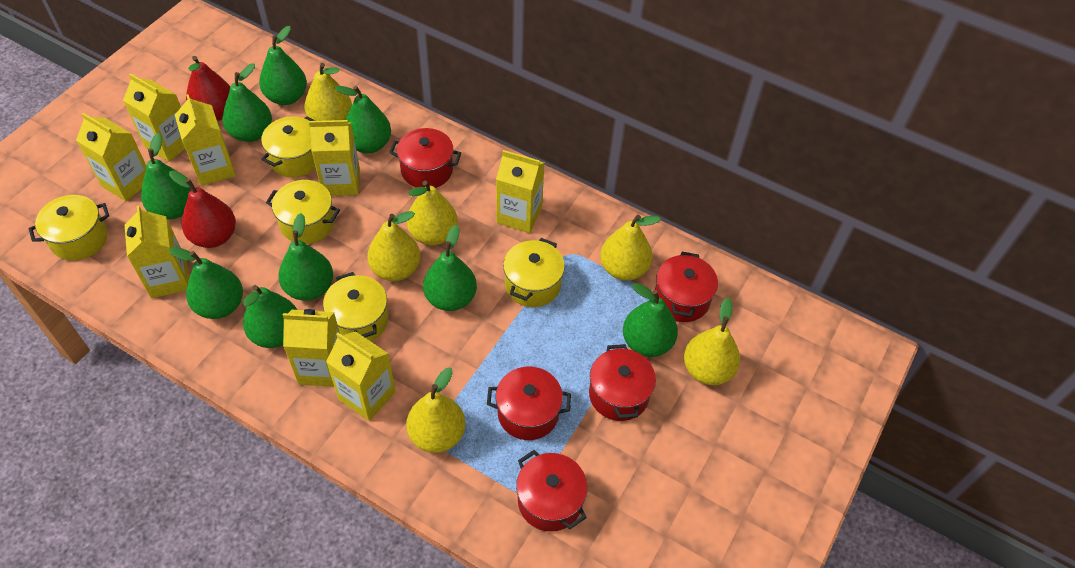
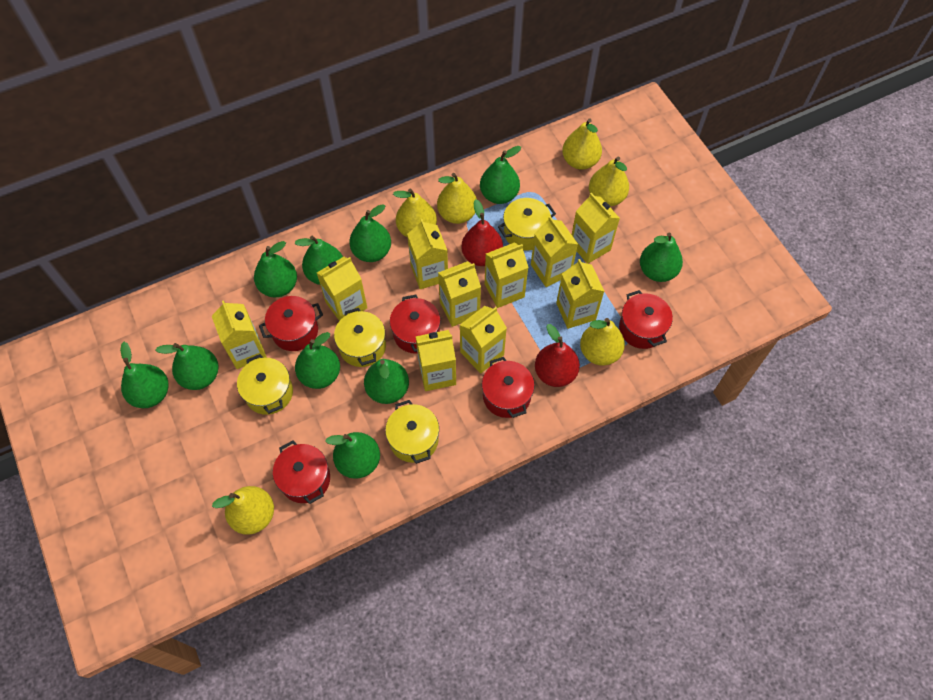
green pear: [141,133,192,220] [169,247,243,319] [223,63,272,142] [242,285,297,348] [259,26,307,105] [278,213,333,301] [335,86,391,153] [423,225,477,311] [623,283,678,357] = 9 -> [120,342,169,408] [156,343,219,390] [254,241,297,298] [294,235,343,285] [295,332,340,389] [325,432,380,479] [349,204,391,262] [364,359,409,404] [480,146,521,204] [640,232,683,282] = 10
yellow carton: [76,113,146,202] [123,74,185,162] [125,206,189,298] [175,94,236,186] [283,309,340,387] [309,120,360,196] [326,331,396,421] [496,150,545,233] = 8 -> [212,300,267,369] [317,257,367,321] [407,219,448,289] [415,330,456,391] [438,261,481,327] [460,306,507,373] [485,243,529,308] [531,216,578,287] [556,259,605,329] [572,193,620,264] = 10
yellow pot: [29,195,109,261] [261,116,316,177] [266,180,340,244] [323,272,389,341] [503,238,565,307] = 5 -> [237,354,293,415] [334,308,386,367] [385,400,439,464] [498,198,556,251] = 4

